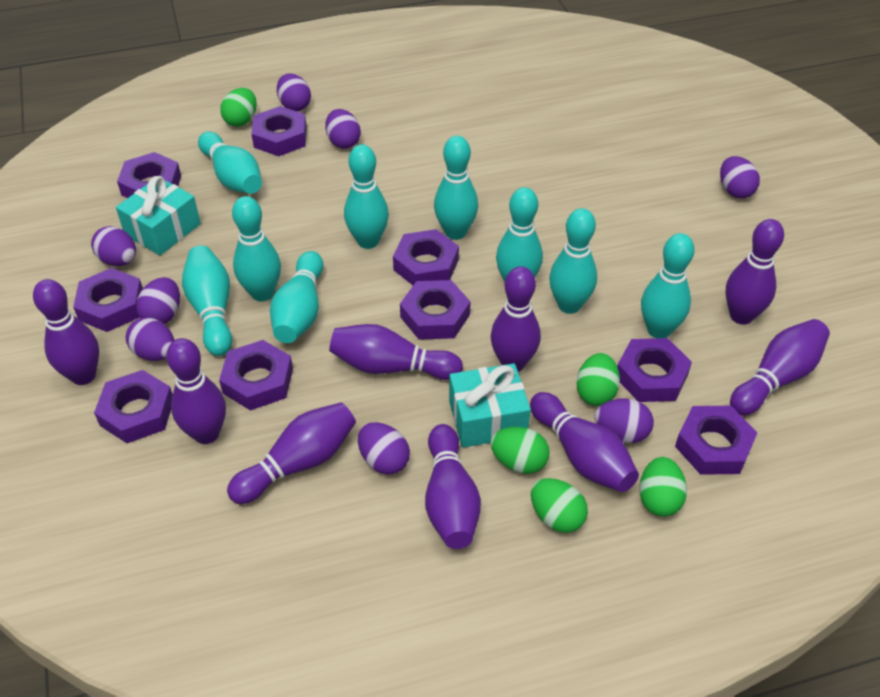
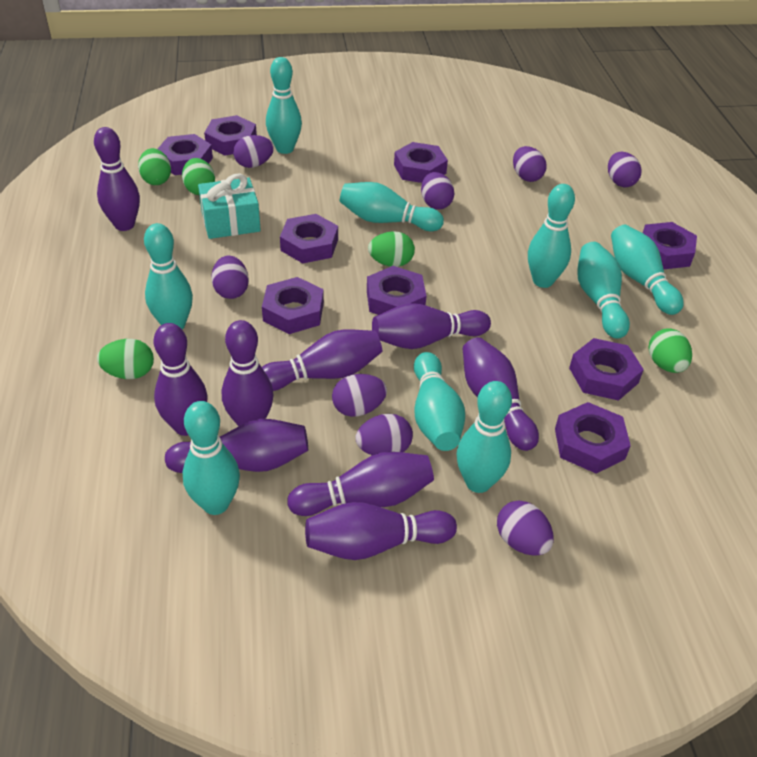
turquoise gift: [116,176,201,255] [449,363,531,448] = 2 -> [198,173,261,239] = 1

